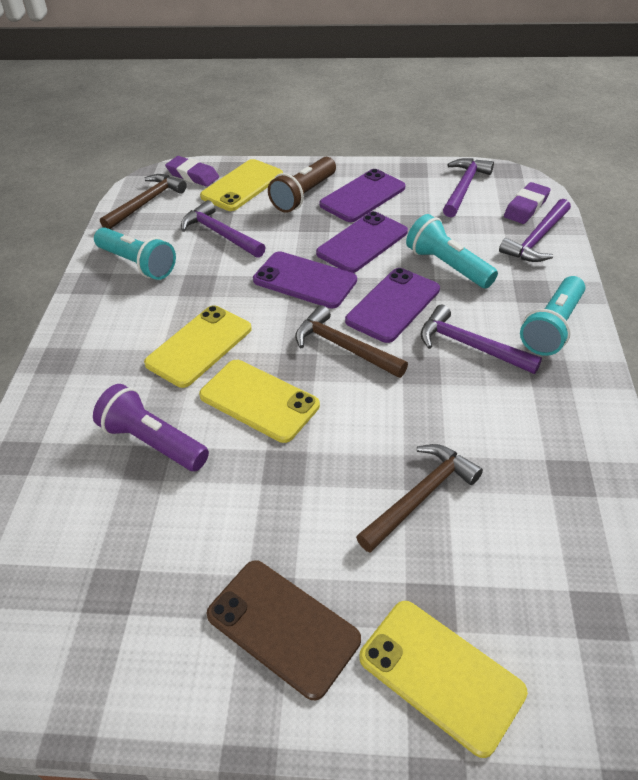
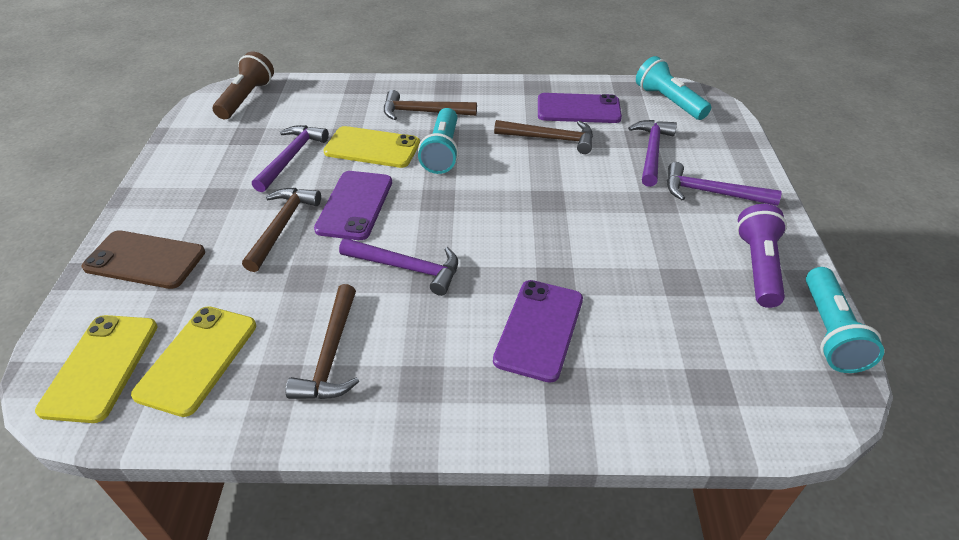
brown hammer: [100,174,187,229] [295,305,408,378] [356,444,483,553] = 3 -> [242,188,321,272] [286,284,359,399] [384,90,477,120] [494,120,593,154] = 4
purple eraser: [165,156,219,187] [504,182,551,224] = 2 -> none = 0
purple phone: [253,251,357,308] [316,211,408,273] [319,169,406,222] [345,268,440,343] = 4 -> [314,171,392,240] [493,280,583,383] [538,93,622,123] = 3
yellow phone: [144,305,252,388] [199,360,320,443] [200,159,283,211] [359,601,528,758] = 4 -> [35,315,157,423] [131,306,256,417] [323,126,420,168] = 3

